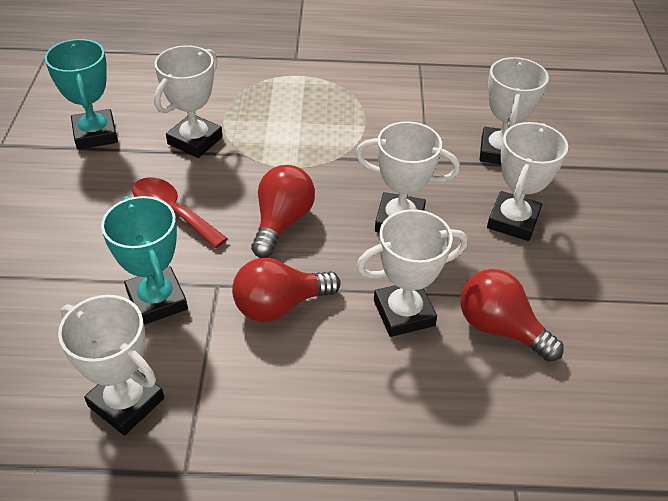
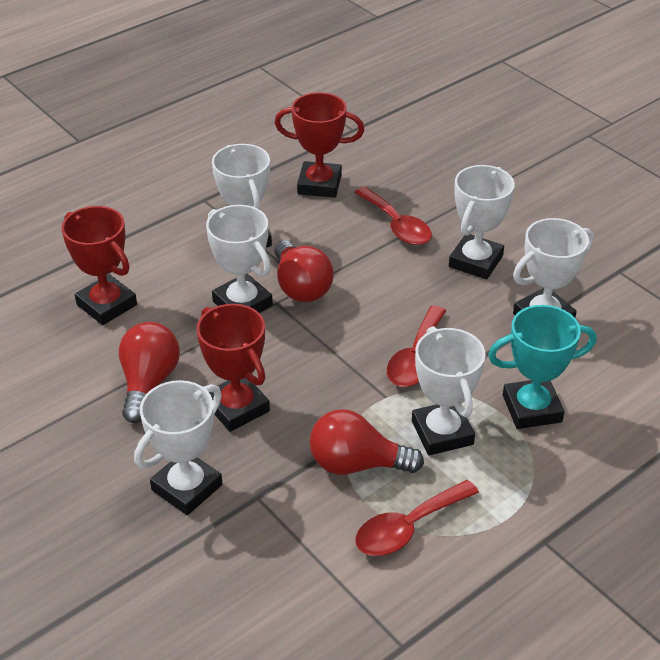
red spoon: [132,177,228,248] = 1 -> [354,187,432,245] [355,480,479,556] [387,306,446,387] = 3
red trophy: none = 0 -> [61,206,137,325] [197,304,270,432] [275,92,364,198] = 3
turquoise trophy: [45,39,118,150] [101,196,188,325] = 2 -> [488,305,596,429] = 1

